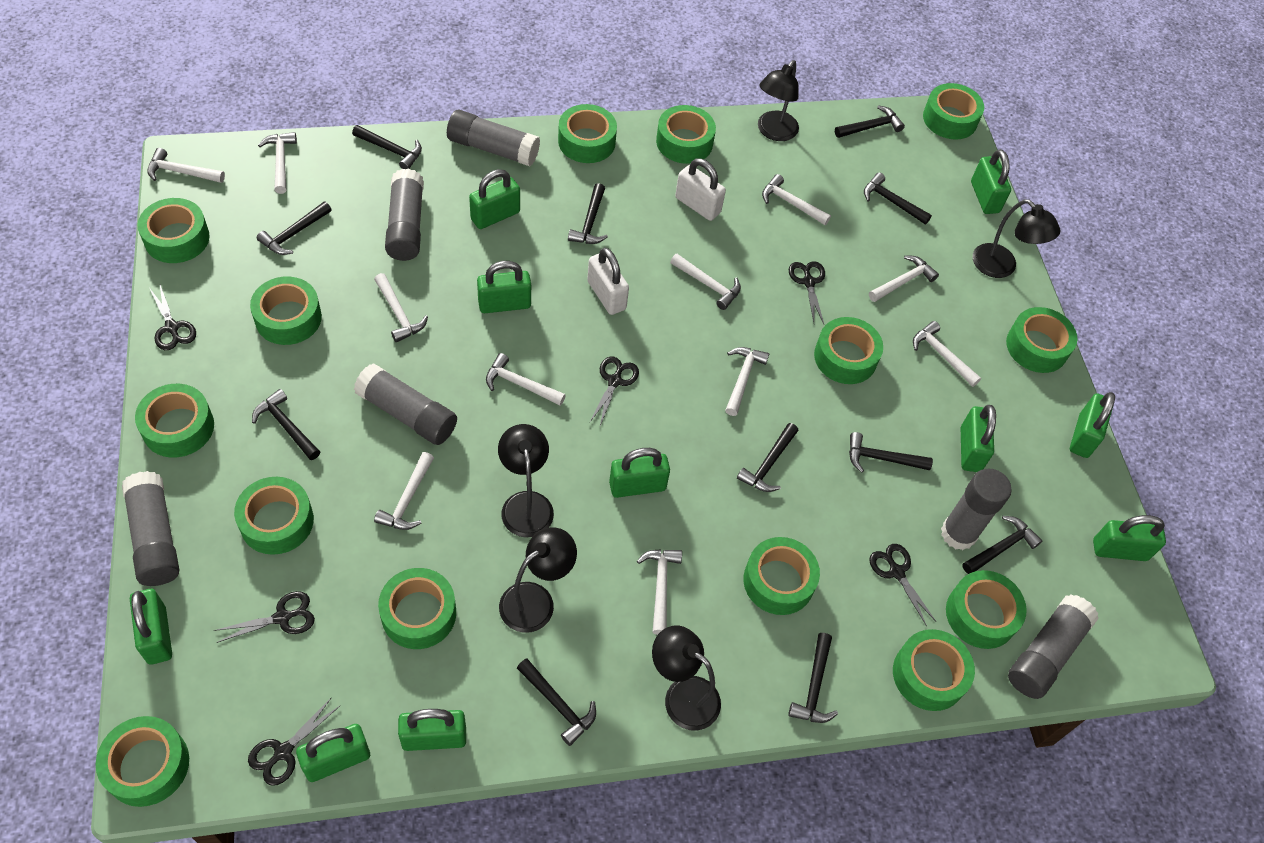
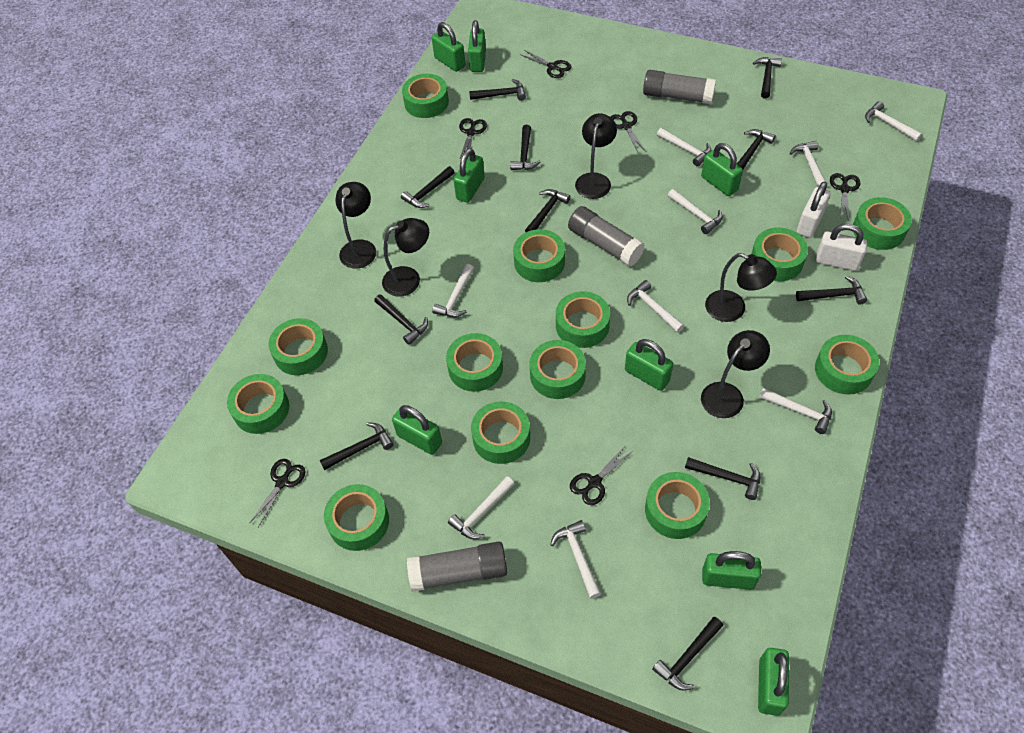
green padlock: [130,589,172,665] [296,724,370,782] [398,709,466,751] [469,169,520,229] [477,261,531,313] [609,448,670,498] [961,405,996,472] [971,149,1011,214] [1070,392,1115,458] [1093,515,1166,561] = 10 -> [392,405,442,455] [432,22,466,72] [453,148,485,203] [468,20,486,72] [625,339,673,391] [701,143,743,196] [702,551,761,590] [758,648,789,716] = 8
green tape: [96,716,189,807] [135,384,214,458] [138,198,210,263] [234,477,314,555] [250,277,322,345] [378,568,456,649] [558,104,617,163] [656,105,716,164] [744,537,820,615] [814,317,883,384] [893,629,975,711] [923,83,984,139] [946,570,1027,649] [1006,307,1078,373] = 14 -> [227,374,289,434] [269,318,328,375] [324,484,389,551] [402,74,449,118] [446,333,503,392] [471,402,530,464] [513,229,565,282] [529,340,586,399] [556,291,610,348] [645,472,710,539] [751,228,808,281] [815,335,879,395] [853,197,912,250] = 13
grey glue stick: [122,471,179,586] [354,363,457,445] [385,168,424,261] [447,110,540,167] [941,469,1012,550] [1008,594,1099,699] = 6 -> [407,541,507,592] [568,206,645,267] [643,70,716,104] = 3
white hammer: [147,148,225,183] [258,132,297,194] [374,273,428,342] [374,452,434,530] [486,353,566,406] [637,549,682,635] [670,254,741,310] [725,347,769,416] [762,174,831,225] [869,255,939,302] [913,321,981,387] = 11 -> [432,264,474,317] [448,476,514,539] [550,520,601,599] [627,280,684,333] [657,128,712,167] [668,189,723,234] [759,388,832,434] [790,141,827,187] [865,101,922,141] = 9

